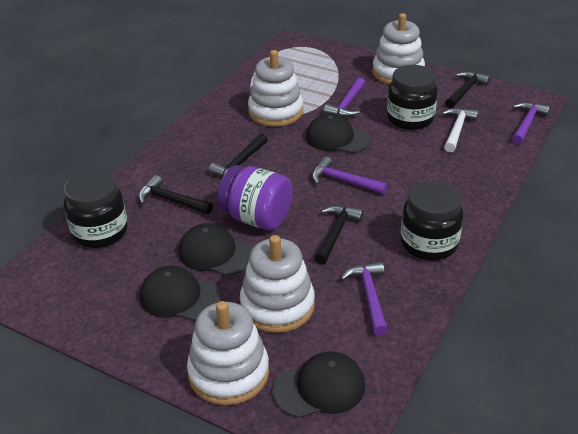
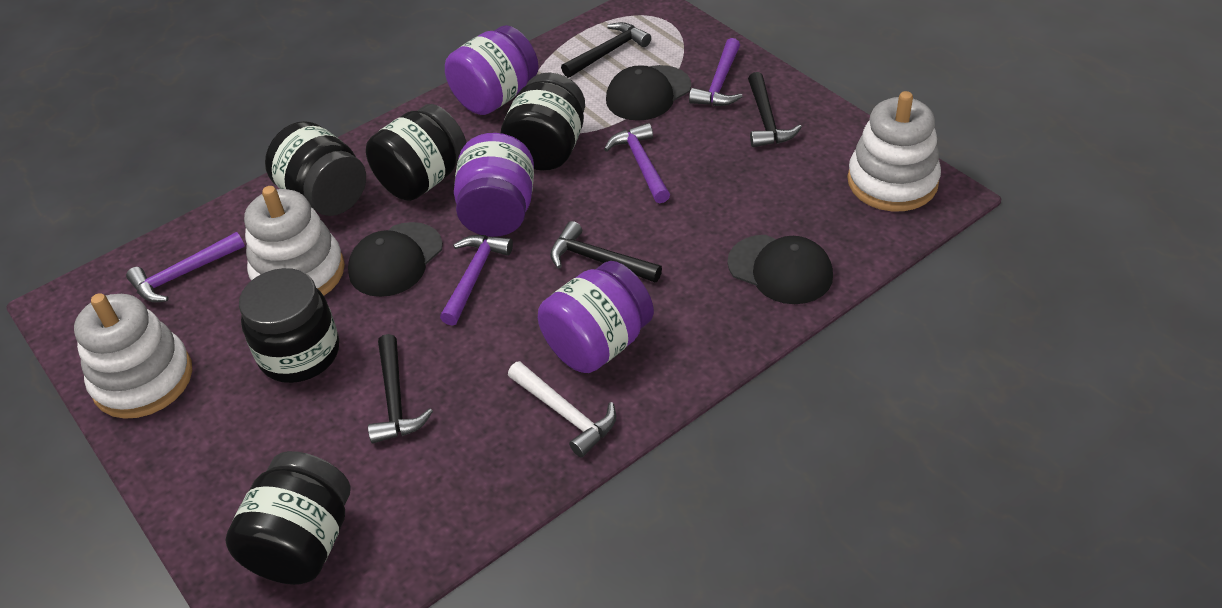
black cap: [140,265,221,321] [179,223,253,276] [273,351,365,418] [306,114,371,153] = 4 -> [348,222,443,297] [606,65,691,121] [727,235,833,304] = 3
black jar: [64,170,128,248] [387,65,438,130] [401,181,464,261] = 3 -> [225,451,351,585] [239,268,339,383] [265,121,366,216] [366,104,466,201] [501,73,585,171] = 5
purple jar: [217,165,293,230] = 1 -> [445,25,539,115] [454,133,534,237] [538,261,654,373] = 3
white stacking toy: [187,301,269,405] [240,235,315,333] [248,50,303,127] [372,13,425,85] = 4 -> [74,293,192,419] [244,186,345,296] [847,91,941,211] = 3

